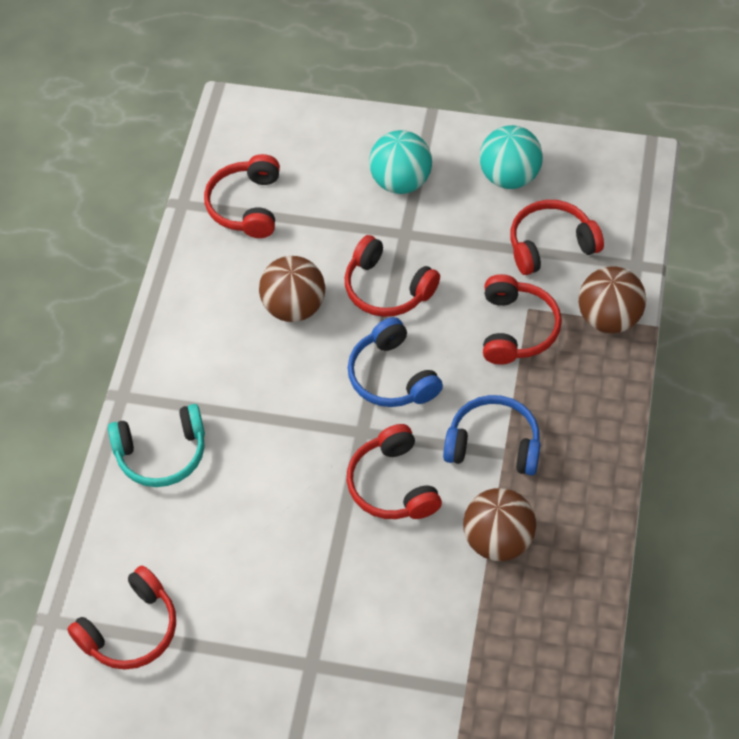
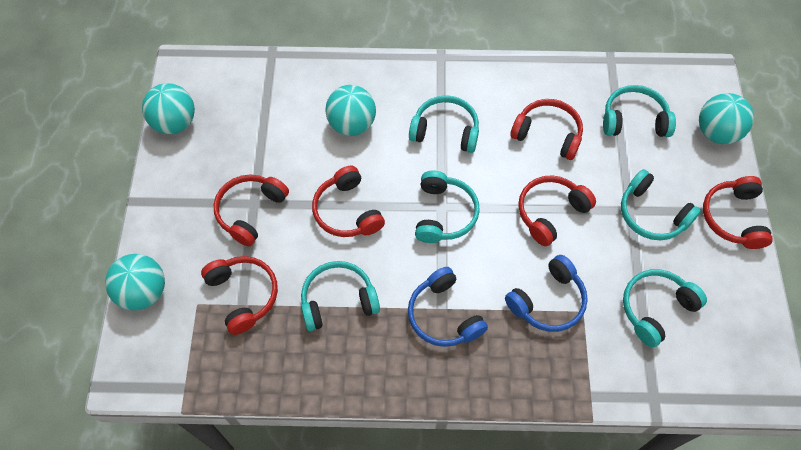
brown ball: [259,256,325,322] [463,488,536,561] [578,266,646,333] = 3 -> none = 0
turquoise ball: [369,130,432,194] [479,125,543,189] = 2 -> [105,254,165,310] [142,83,195,134] [325,85,376,136] [699,93,754,144] = 4
turquoise headphones: [108,404,205,487] = 1 -> [301,261,380,331] [409,95,479,153] [415,170,480,243] [603,85,676,137] [621,169,701,240] [623,269,707,347] = 6

